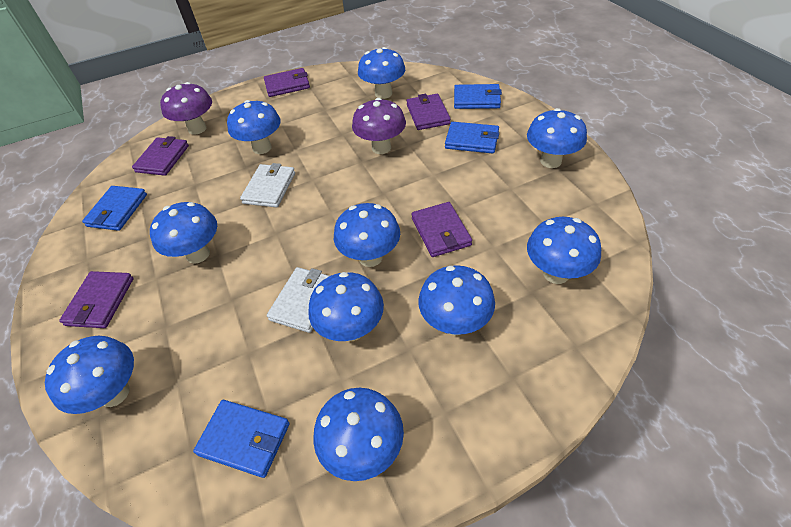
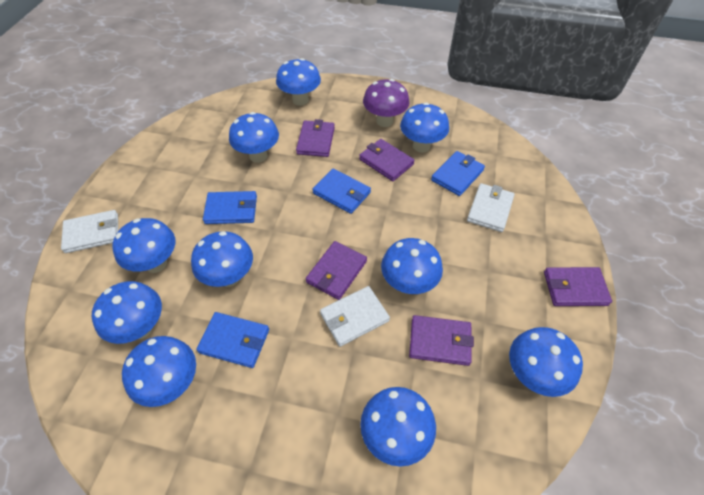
purple mushroom: [160,82,212,135] [352,98,406,154] = 2 -> [363,79,410,127] = 1
white wallet: [240,163,295,207] [267,267,329,333] = 2 -> [61,210,118,253] [320,286,390,347] [467,183,515,232] = 3

